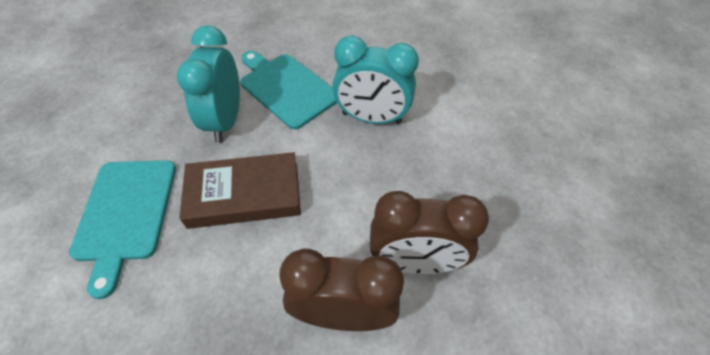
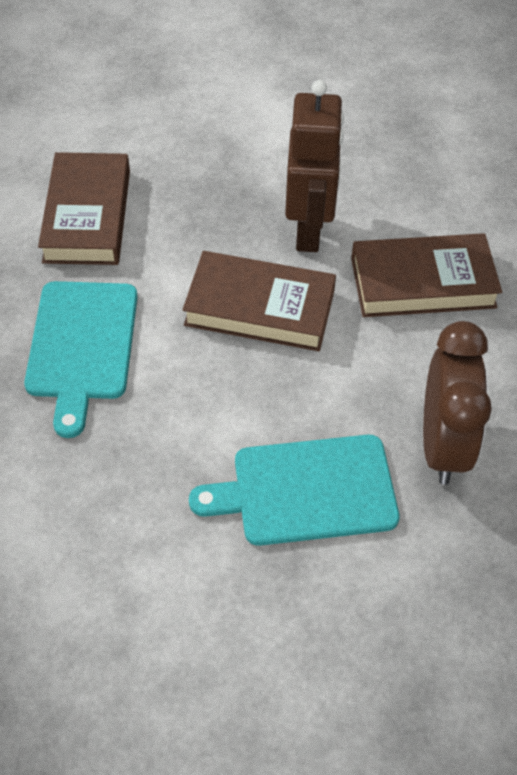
brown book: [179,152,301,229] = 1 -> [38,152,130,265] [183,251,336,351] [351,233,502,317] = 3
brown clock: [279,249,404,331] [370,191,489,274] = 2 -> [423,321,492,485] = 1
brown robot: none = 0 -> [285,80,344,252] = 1
turquoise clock: [177,25,240,143] [332,35,419,124] = 2 -> none = 0

